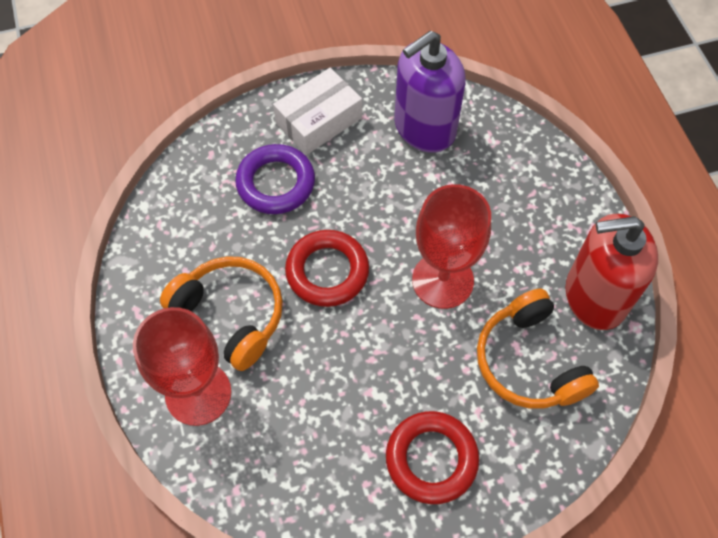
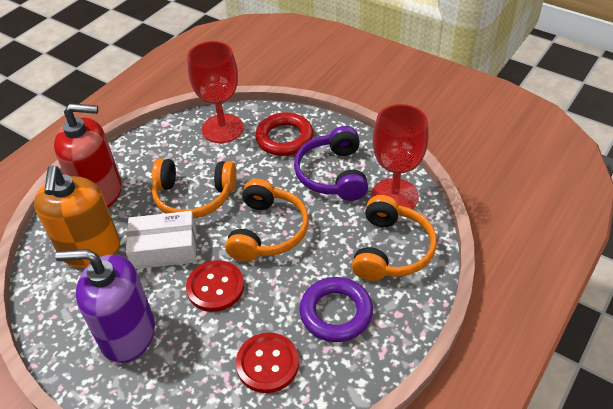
orange headphones: [160,256,283,371] [477,289,599,409] = 2 -> [152,158,237,219] [225,179,309,262] [352,195,437,281] = 3
orange soap dispenser: none = 0 -> [34,166,120,268] = 1
purple headphones: none = 0 -> [294,126,368,201] = 1
red button: none = 0 -> [186,260,244,312] [236,333,299,393] = 2
red ring: [285,230,369,307] [386,411,479,504] = 2 -> [255,112,314,156] = 1

